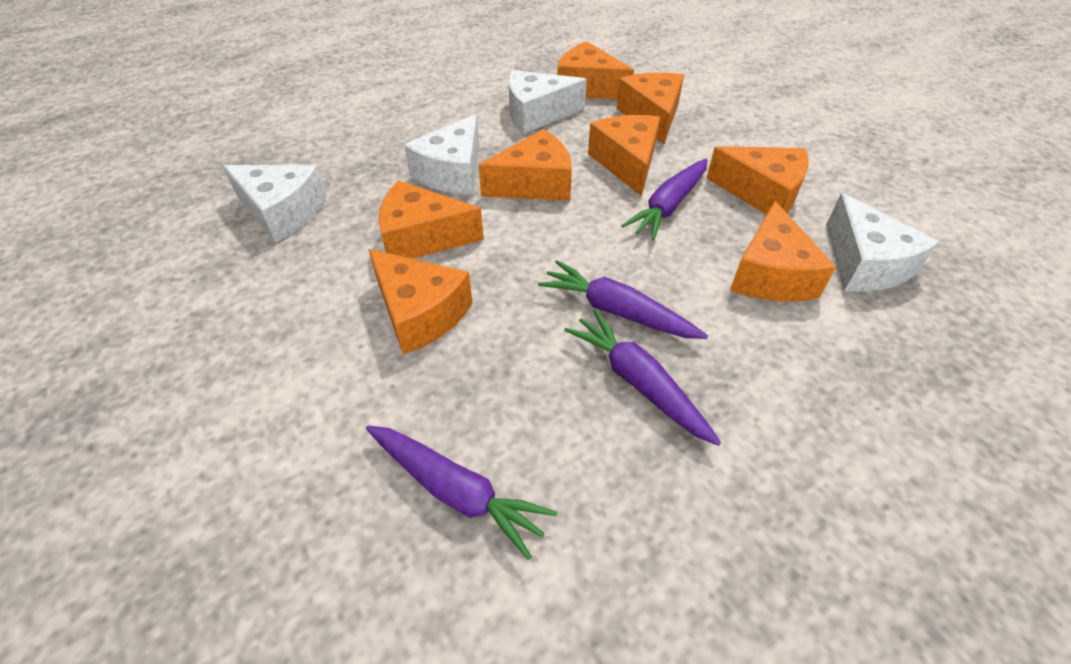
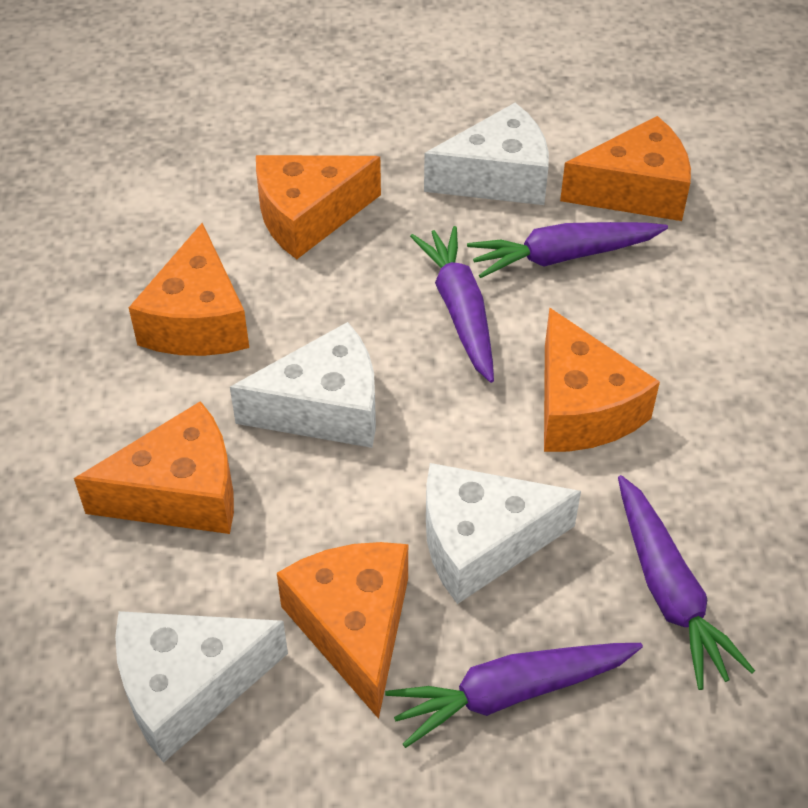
orange cheese: [368,249,473,355] [379,180,484,259] [478,129,572,201] [557,41,634,99] [588,115,660,196] [616,72,684,144] [706,146,808,215] [730,201,836,302] = 8 -> [74,401,234,534] [129,223,249,356] [256,155,381,259] [277,542,408,719] [544,308,660,452] [560,116,691,221] = 6

